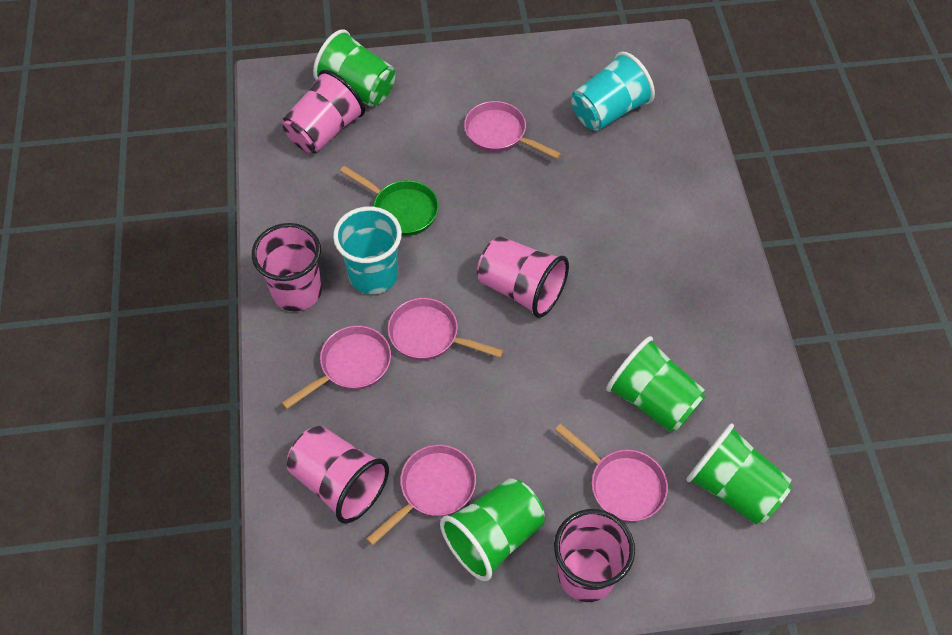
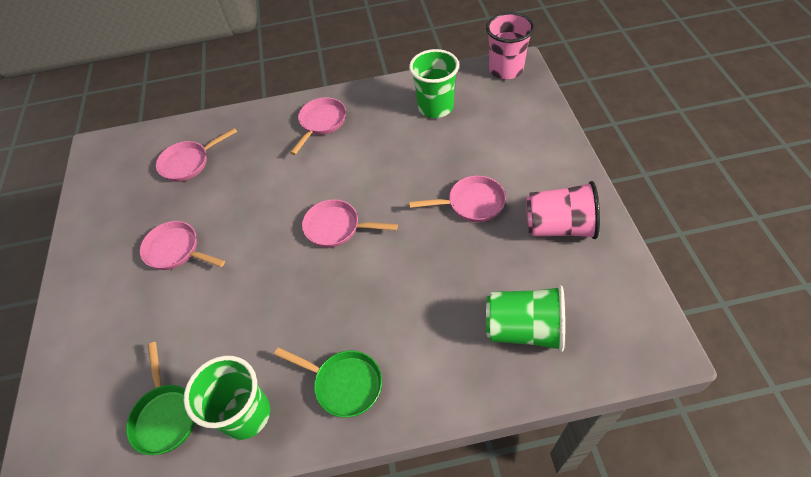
green cup: [313,29,395,107] [440,478,545,581] [606,336,706,432] [686,423,792,525] = 4 -> [184,356,270,440] [409,49,459,118] [486,285,565,352] = 3
green pan: [340,166,439,236] = 1 -> [126,342,195,455] [274,347,382,417] = 2
pink cup: [252,223,322,311] [282,70,365,153] [287,426,389,524] [477,237,569,318] [554,509,635,602] = 5 -> [486,12,534,80] [526,181,600,239] = 2
turquoise cup: [333,207,402,294] [572,52,655,131] = 2 -> none = 0

